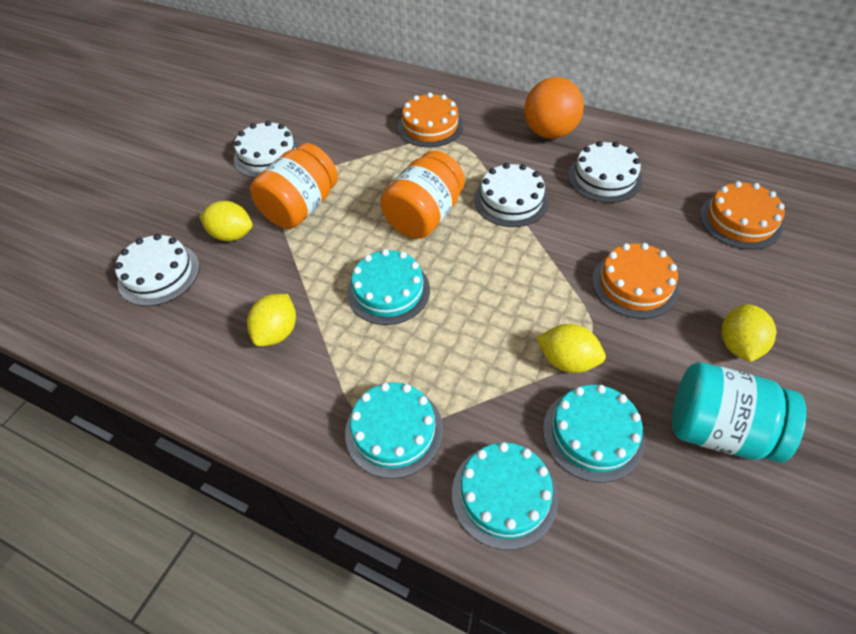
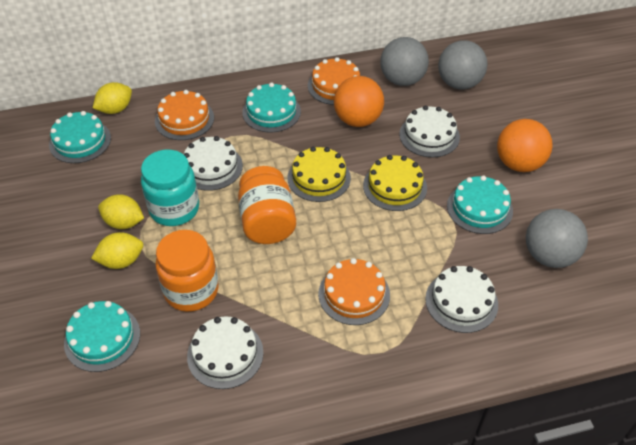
grey ball: none = 0 -> [380,37,429,86] [438,40,488,90] [526,209,588,268] = 3
orange ball: [524,77,584,139] = 1 -> [334,76,384,127] [497,119,553,172] = 2
yellow cake: none = 0 -> [287,147,351,202] [363,155,427,211] = 2
yellow lemon: [199,201,253,241] [247,294,296,346] [536,324,606,373] [721,304,776,362] = 4 -> [91,232,143,269] [93,82,132,114] [98,194,144,229] = 3

